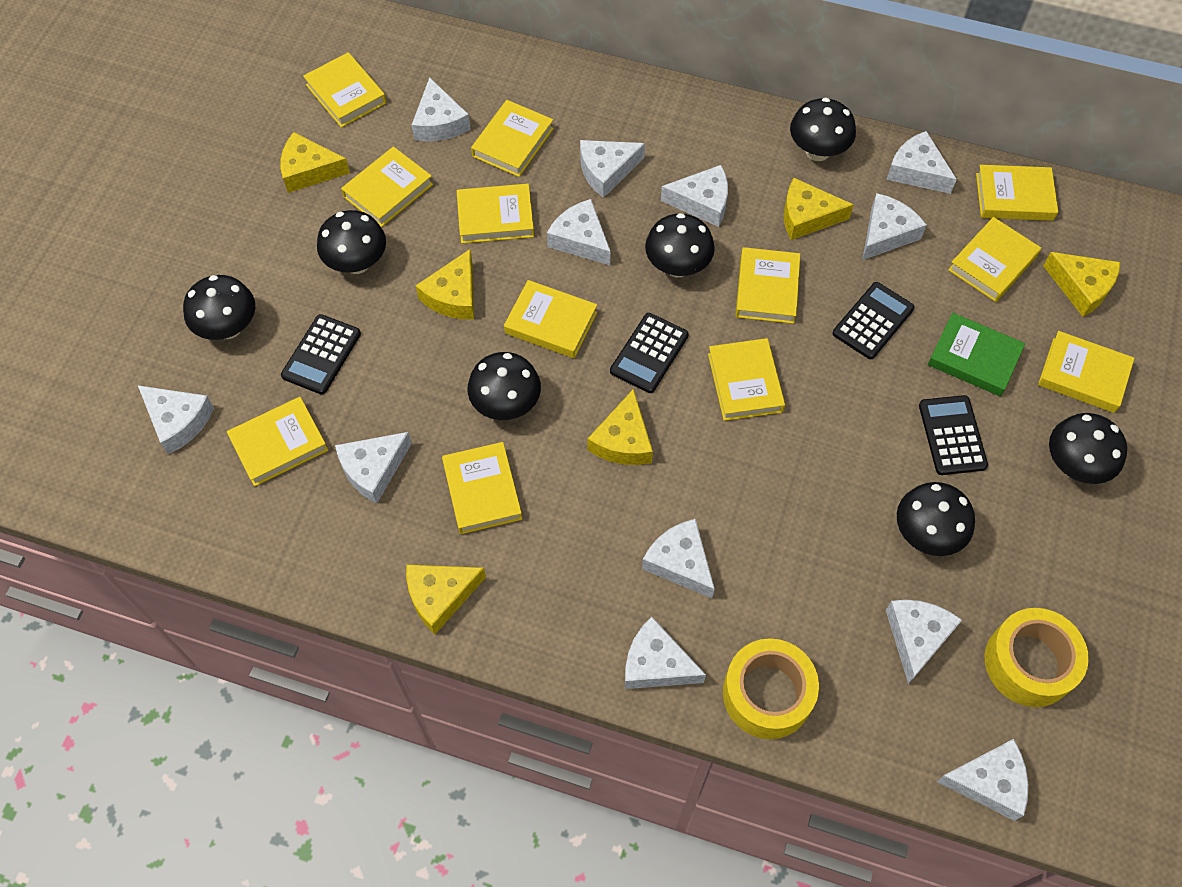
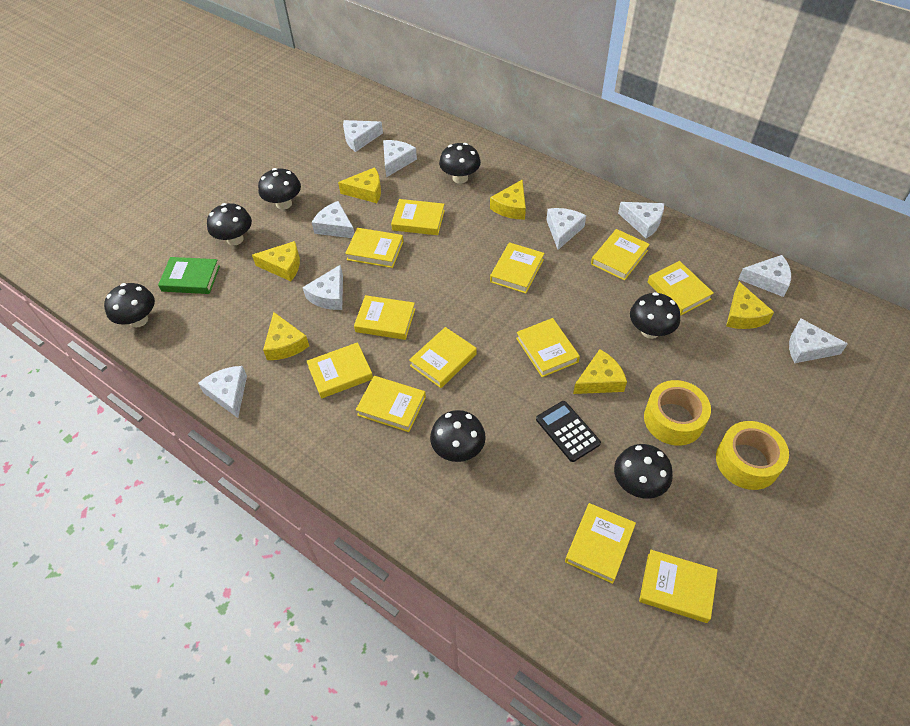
black calculator: [281,314,361,395] [610,313,689,393] [832,282,915,359] [919,395,988,475] = 4 -> [536,401,601,462] = 1
white cheese: [138,385,214,454] [335,432,412,504] [412,77,471,141] [547,199,611,265] [580,140,645,198] [625,617,706,689] [642,519,715,598] [661,165,728,227] [862,193,926,260] [886,131,957,194] [886,600,962,684] [936,739,1029,821] = 12 -> [198,366,247,418] [303,265,343,310] [312,201,354,238] [343,120,383,152] [383,140,417,177] [546,208,586,250] [618,202,664,238] [738,255,791,297] [789,318,848,363] = 9

